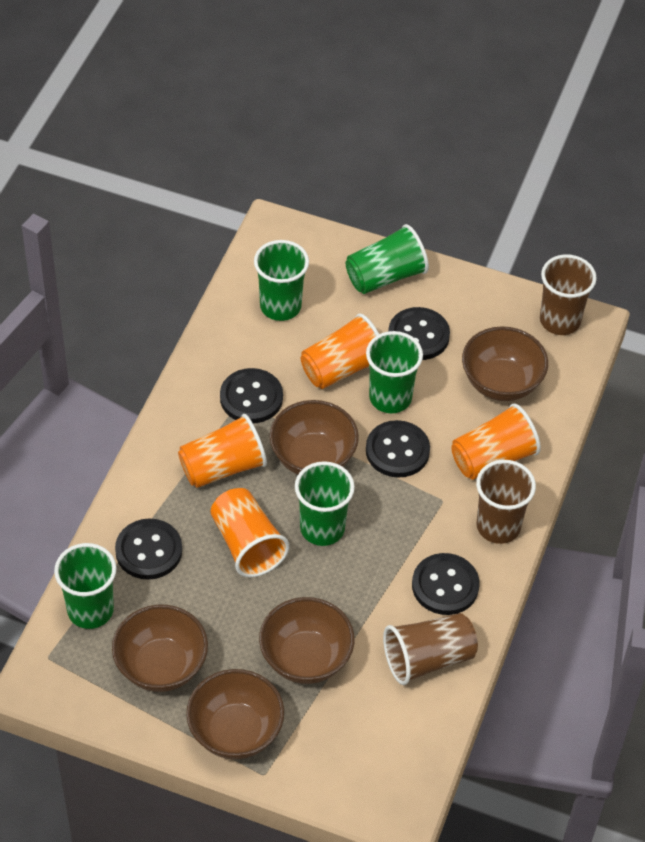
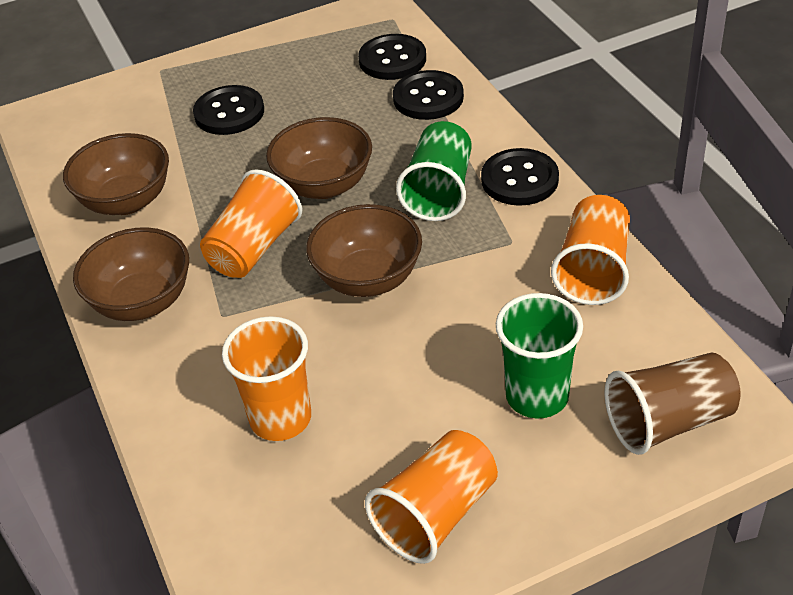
black button: [115,519,182,580] [220,368,283,423] [366,420,430,478] [388,307,450,360] [412,553,480,615] = 5 -> [193,85,264,135] [358,34,426,80] [393,70,464,120] [481,148,559,206] = 4
brown bowl: [112,605,208,692] [186,669,284,759] [259,597,354,684] [270,400,359,475] [462,326,548,401] = 5 -> [63,133,169,215] [73,227,189,321] [266,117,372,199] [306,204,422,297] = 4
brown cup: [383,613,478,685] [476,460,536,544] [540,254,597,335] = 3 -> [604,353,741,455] = 1
green cup: [54,543,117,629] [254,240,309,321] [295,461,355,546] [346,224,429,294] [366,331,423,413] = 5 -> [396,121,472,221] [496,293,583,418] = 2

